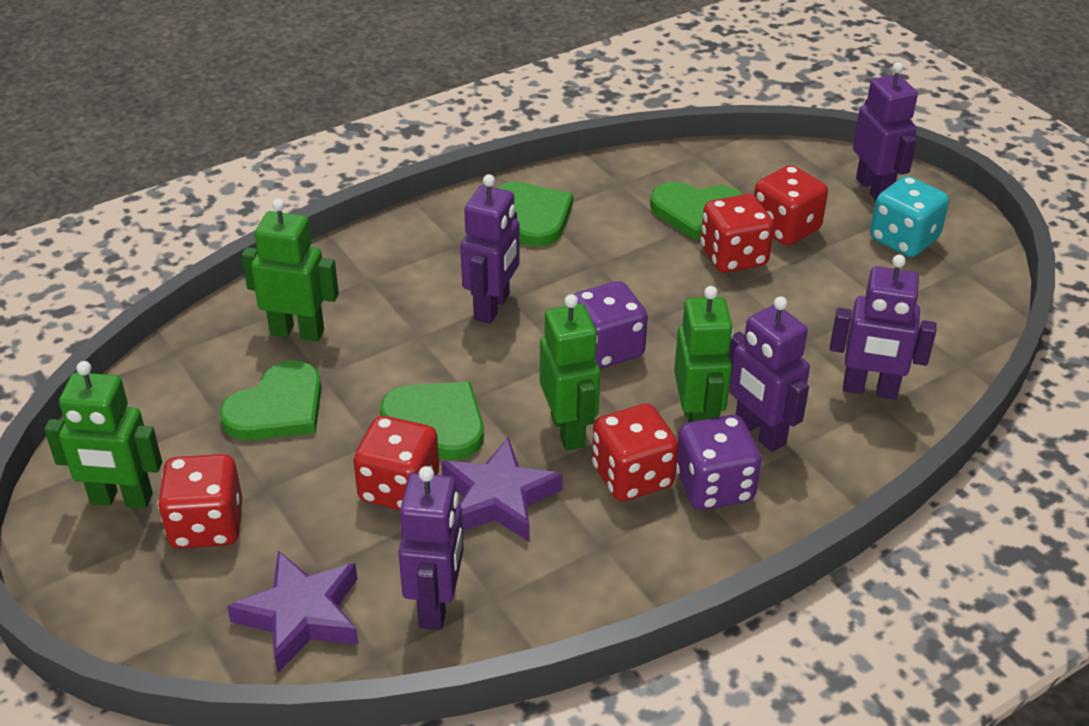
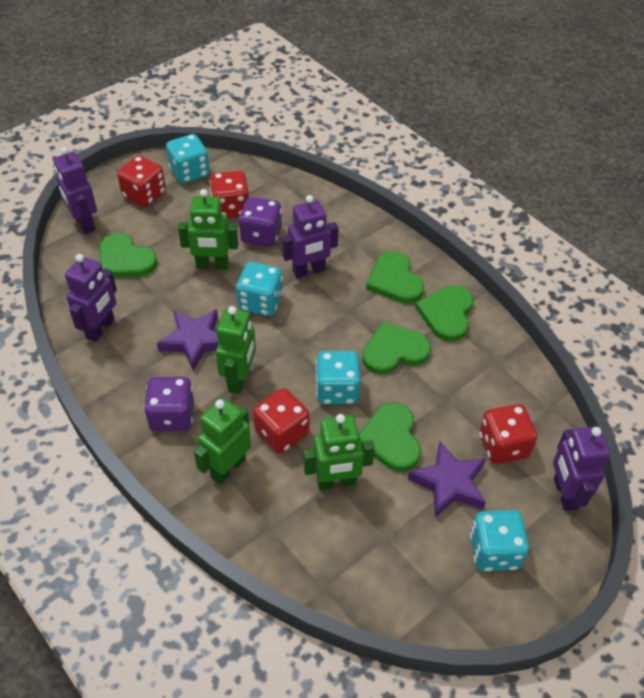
green heart: [219,360,322,440] [380,381,484,460] [496,182,573,246] [650,182,743,240] = 4 -> [99,233,157,278] [359,402,421,472] [362,322,431,375] [366,251,424,304] [415,285,473,342] = 5
purple robot: [398,466,464,630] [461,174,520,324] [729,296,810,452] [830,255,937,400] [853,62,918,200] = 5 -> [53,147,97,234] [65,254,117,342] [282,195,339,278] [553,426,610,511] = 4
red dice: [158,454,242,548] [353,416,439,510] [592,404,679,501] [700,194,774,273] [754,165,828,245] = 5 -> [117,155,166,207] [210,170,249,218] [253,388,310,453] [479,404,537,464] = 4
turquoise dice: [870,176,949,257] = 1 -> [166,134,210,184] [236,262,283,316] [316,351,361,405] [470,510,529,571] = 4

